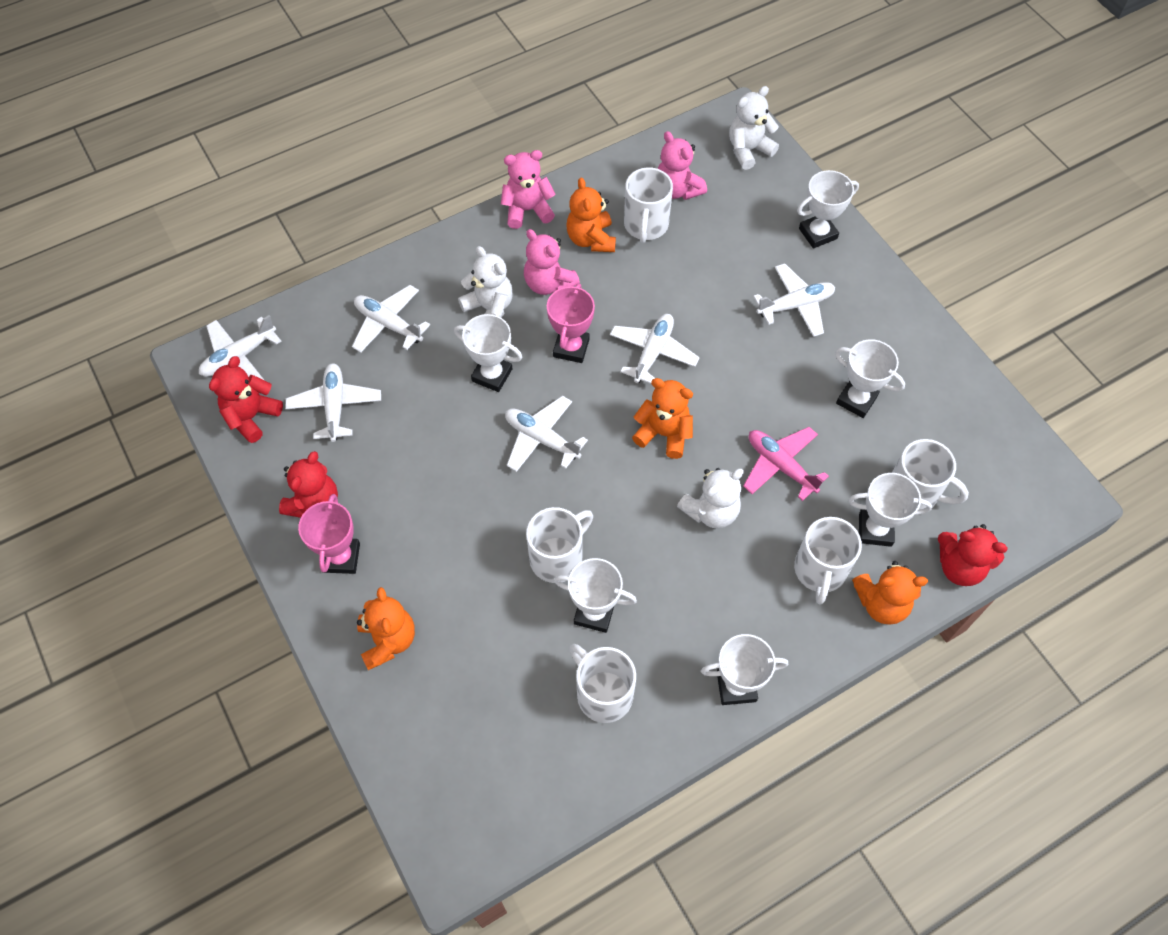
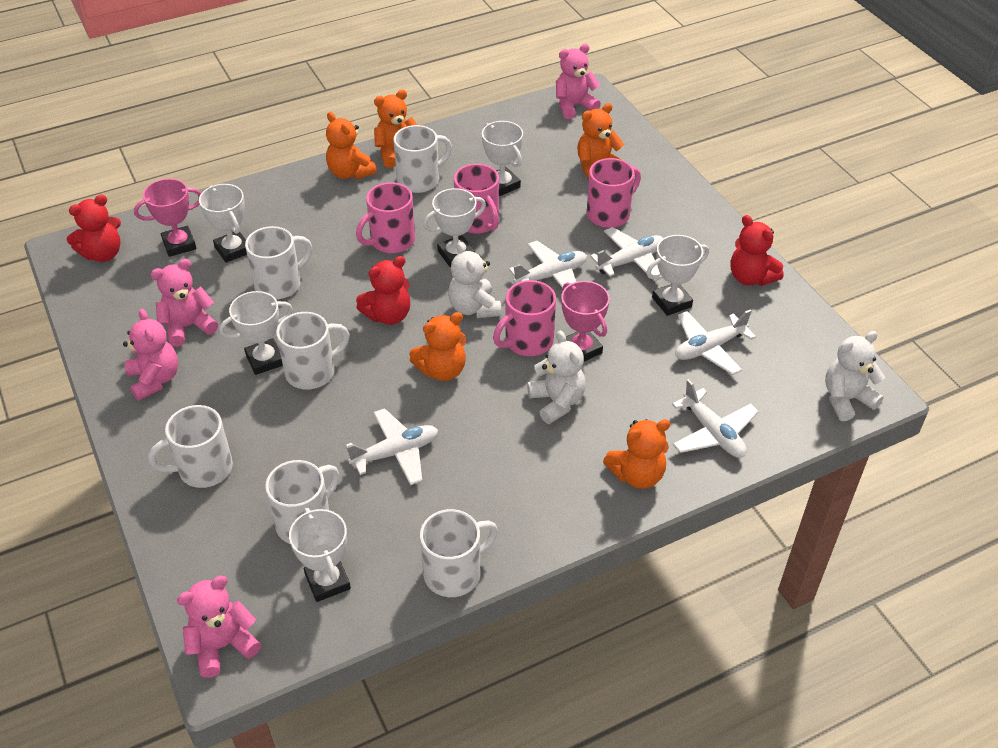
orange teddy bear: [357,587,415,670] [566,177,616,252] [632,378,693,459] [852,561,928,625] = 4 -> [326,112,377,179] [374,89,417,168] [409,312,466,381] [577,103,624,180] [603,419,670,489] = 5
pink mug: none = 0 -> [356,182,415,253] [454,164,499,234] [493,280,556,356] [587,158,641,228] = 4
pink plane: [743,427,829,501] = 1 -> none = 0
pink teddy bear: [501,150,556,229] [524,229,580,295] [657,131,707,200] = 3 -> [123,309,178,401] [150,259,218,347] [177,575,261,678] [556,44,601,119] = 4
white mug: [526,507,593,583] [569,644,636,723] [624,167,673,243] [794,517,862,605] [892,439,969,510] = 5 -> [148,405,233,488] [245,226,312,300] [265,460,339,544] [276,312,350,390] [394,125,452,193] [420,509,498,597] = 6
white plane: [199,315,282,380] [285,363,381,442] [352,285,430,353] [505,396,588,472] [610,314,700,384] [753,263,835,337] = 6 -> [346,408,438,485] [509,241,587,288] [590,227,663,282] [672,379,759,458] [675,310,756,375] = 5

